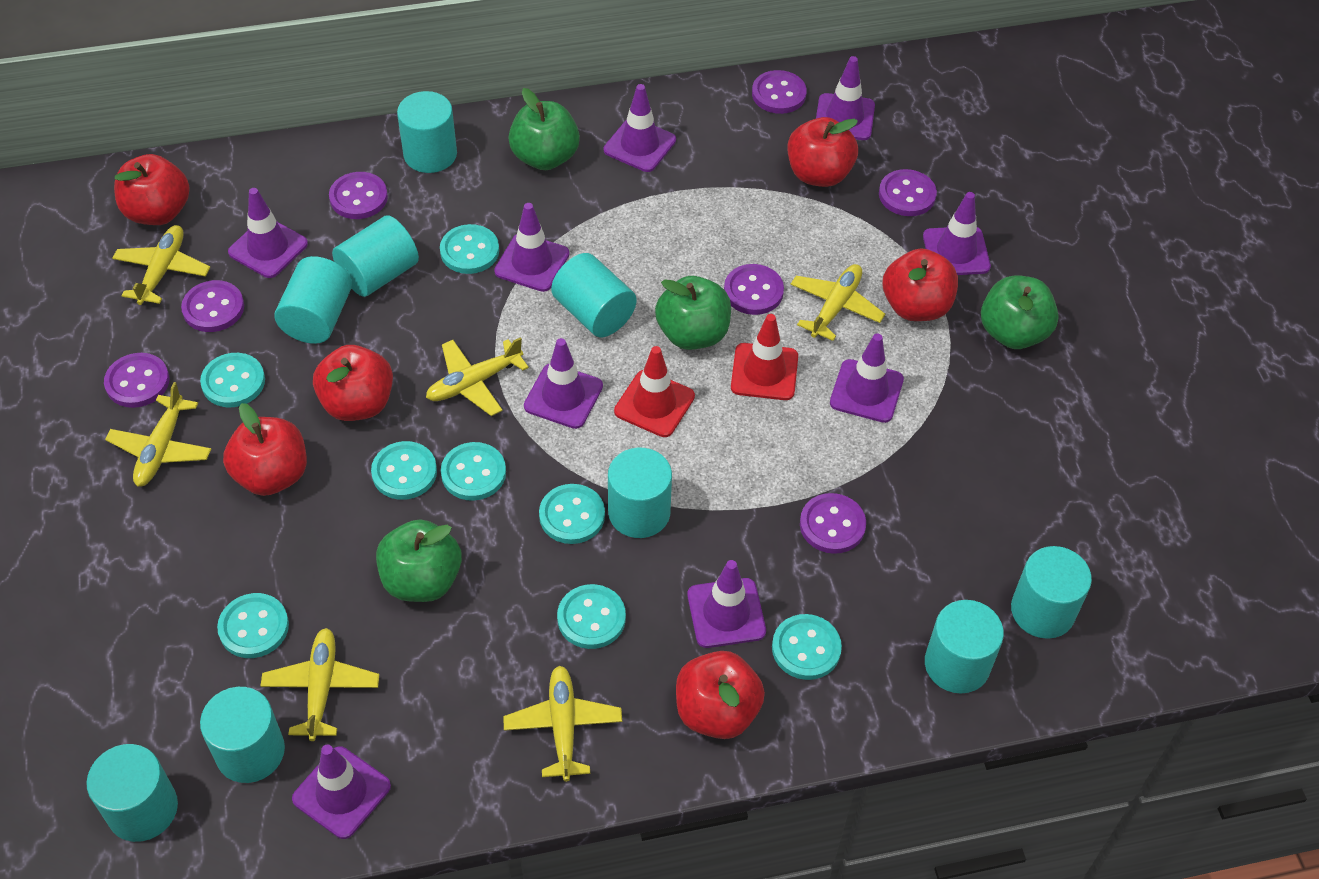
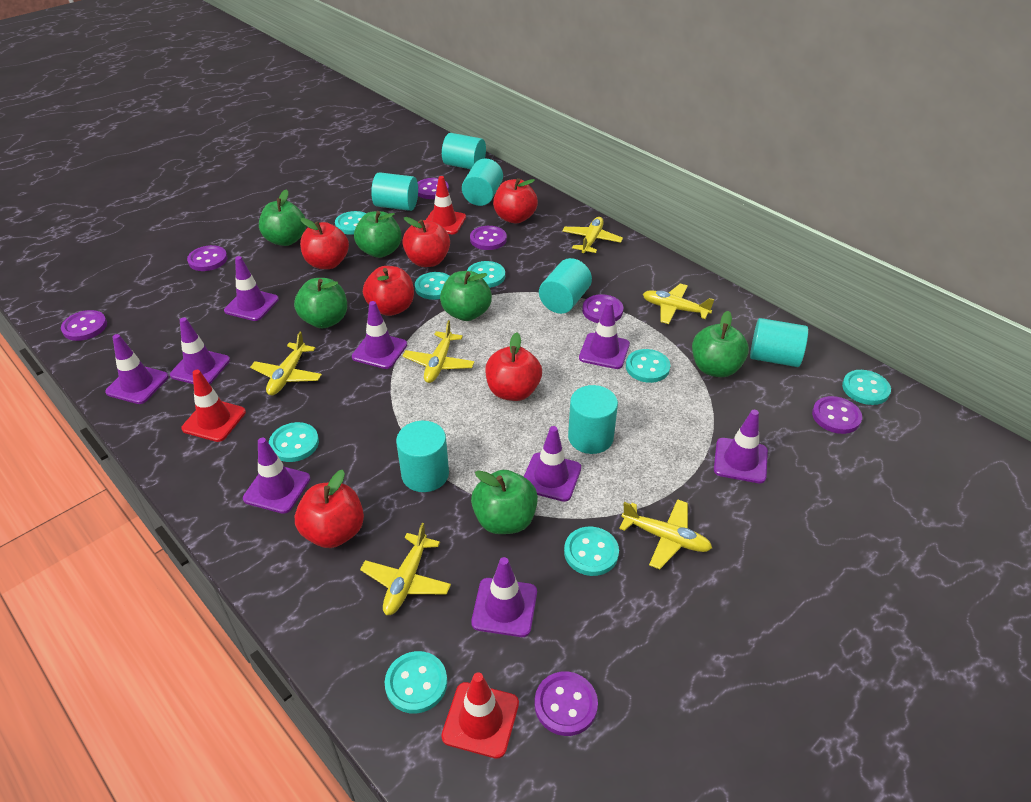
green apple: [376,519,462,602] [509,88,580,170] [655,276,731,350] [981,275,1059,349] = 4 -> [259,189,306,246] [294,278,347,329] [354,211,402,258] [440,271,492,321] [471,470,538,534] [692,311,749,377] = 6
red traffic cone: [614,346,695,437] [731,314,798,400] = 2 -> [182,370,246,442] [426,176,466,234] [441,673,519,759] = 3
turquoise cylinder: [86,744,178,842] [200,687,285,783] [274,256,352,344] [332,215,419,297] [397,91,457,173] [551,253,637,337] [608,448,672,538] [925,600,1004,693] [1011,546,1092,639] = 9 -> [371,172,418,211] [396,421,449,492] [442,133,486,169] [462,158,503,206] [539,258,592,314] [568,385,618,454] [750,318,808,367] = 7

